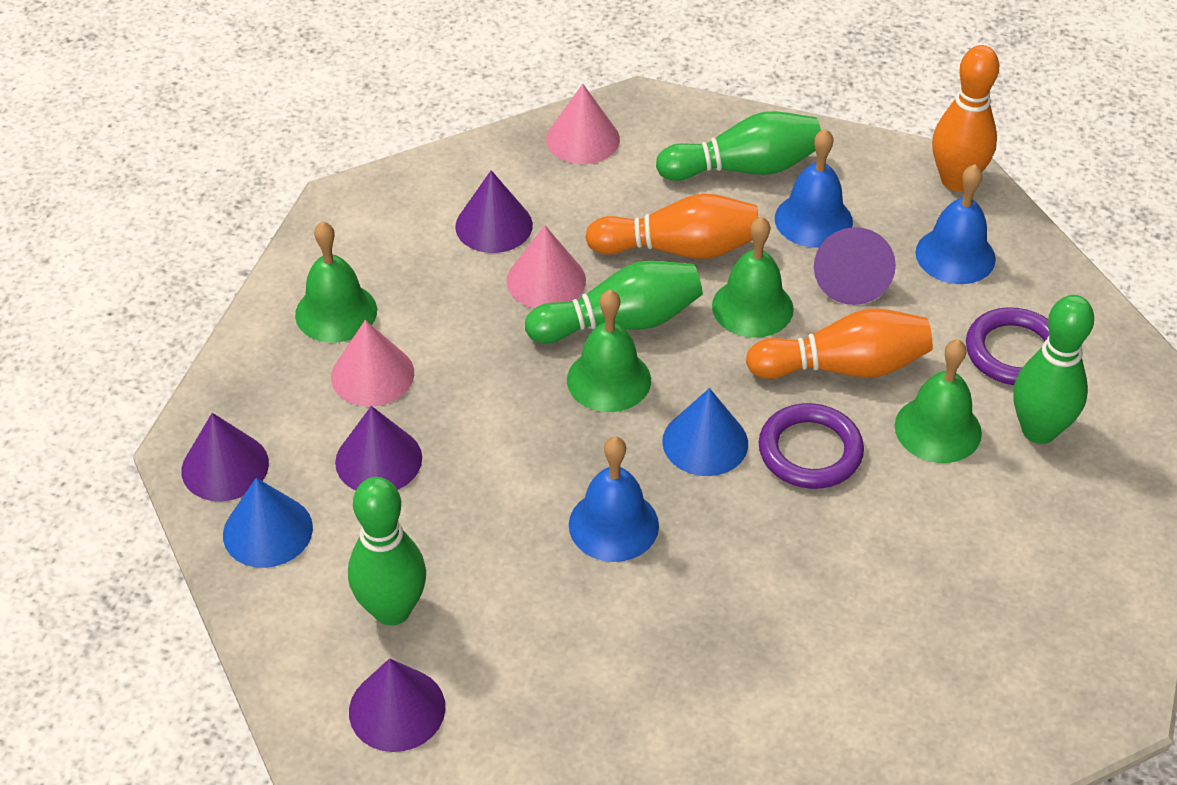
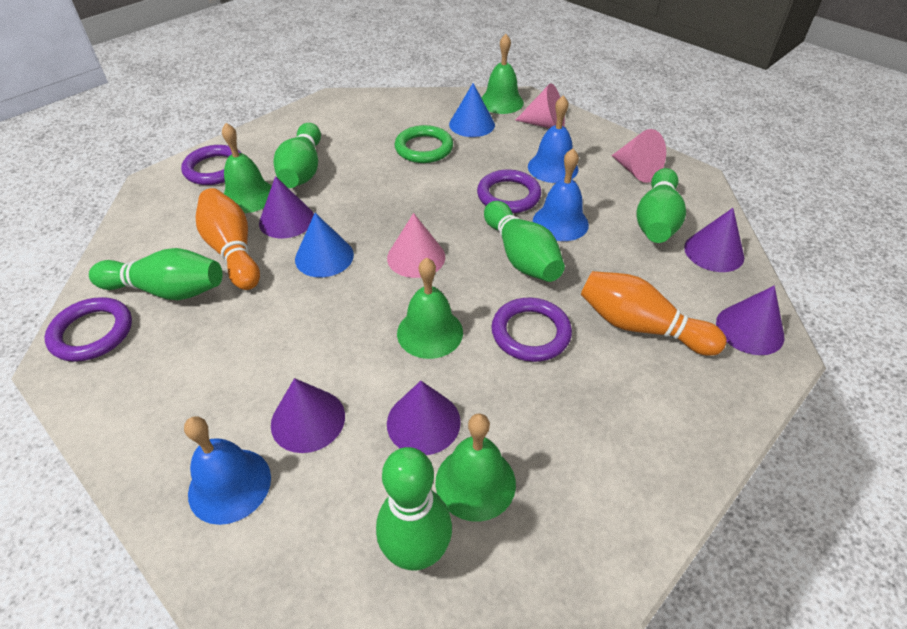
green bowling pin: [348,477,426,626] [525,261,703,343] [656,111,821,181] [1013,295,1094,444] = 4 -> [89,248,222,300] [273,123,321,188] [376,447,452,570] [484,201,565,282] [636,168,686,243] = 5
green ring: none = 0 -> [395,125,453,163] = 1
orange bowling pin: [585,193,758,259] [746,309,933,379] [932,45,999,191] = 3 -> [196,188,260,290] [581,271,727,356] = 2
purple ring: [759,403,864,489] [966,307,1049,385] = 2 -> [44,297,132,362] [181,145,241,185] [477,170,541,213] [491,298,572,362] = 4

